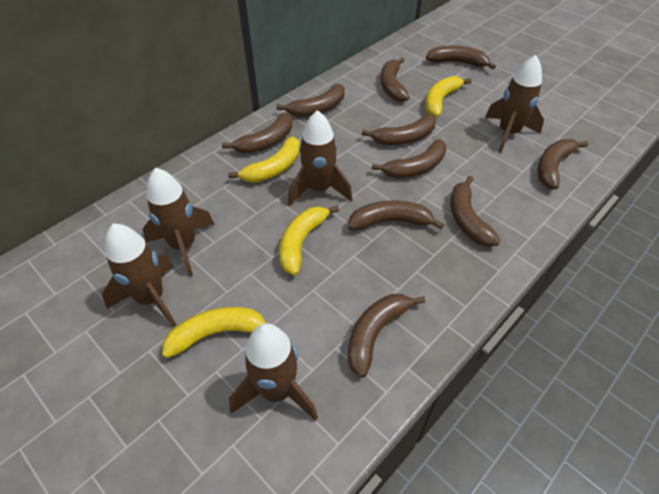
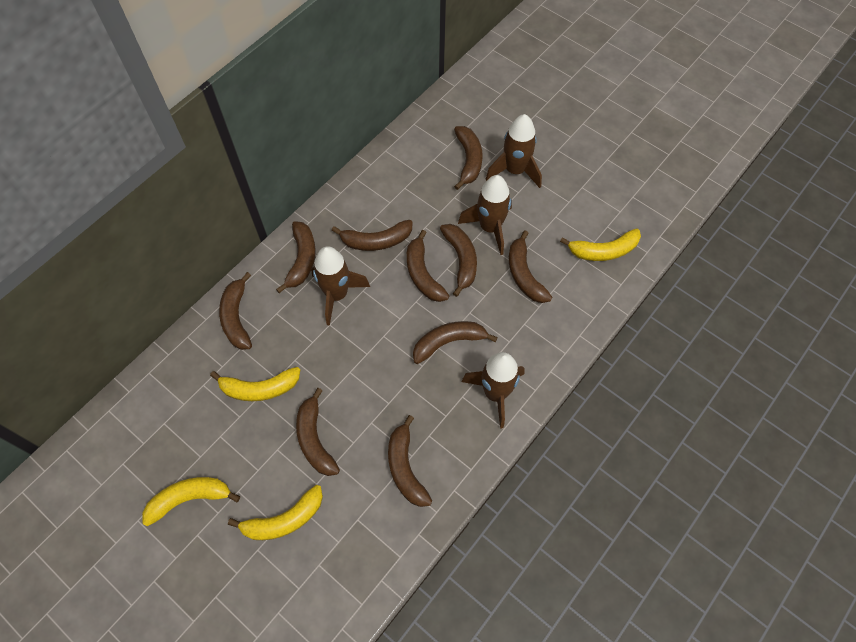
brown rocket: [102,224,176,327] [143,168,214,277] [229,323,318,421] [288,110,353,205] [485,55,544,153] = 5 -> [311,246,370,326] [458,175,512,255] [461,352,525,429] [486,114,542,188] = 4

